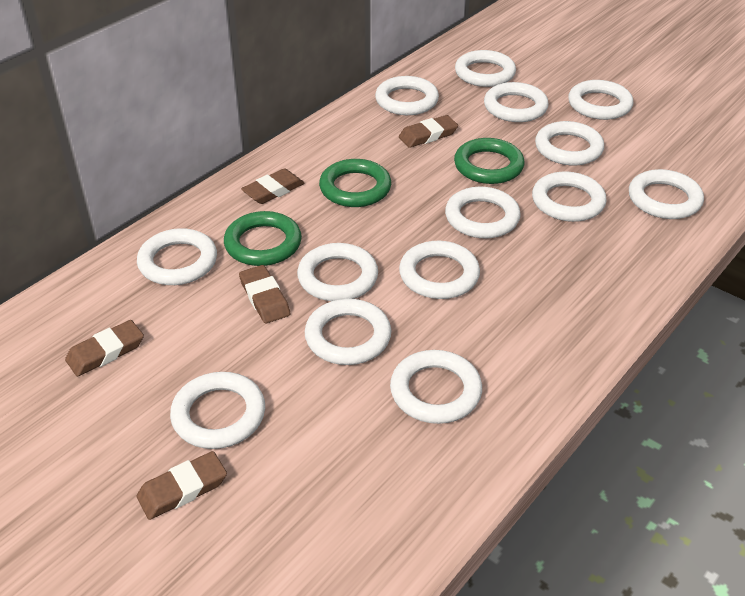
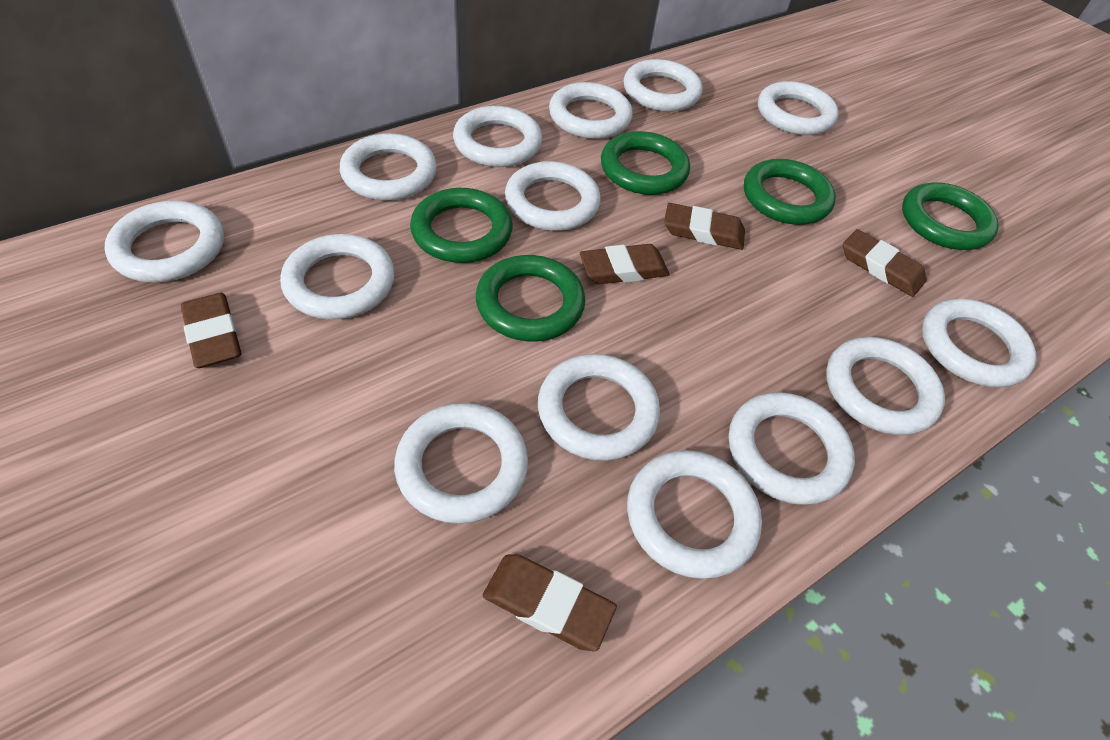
green ring: [224,211,302,266] [319,159,391,207] [454,138,524,184] = 3 -> [410,188,512,263] [476,255,585,341] [601,131,690,195] [744,159,836,225] [902,182,999,250] = 5

